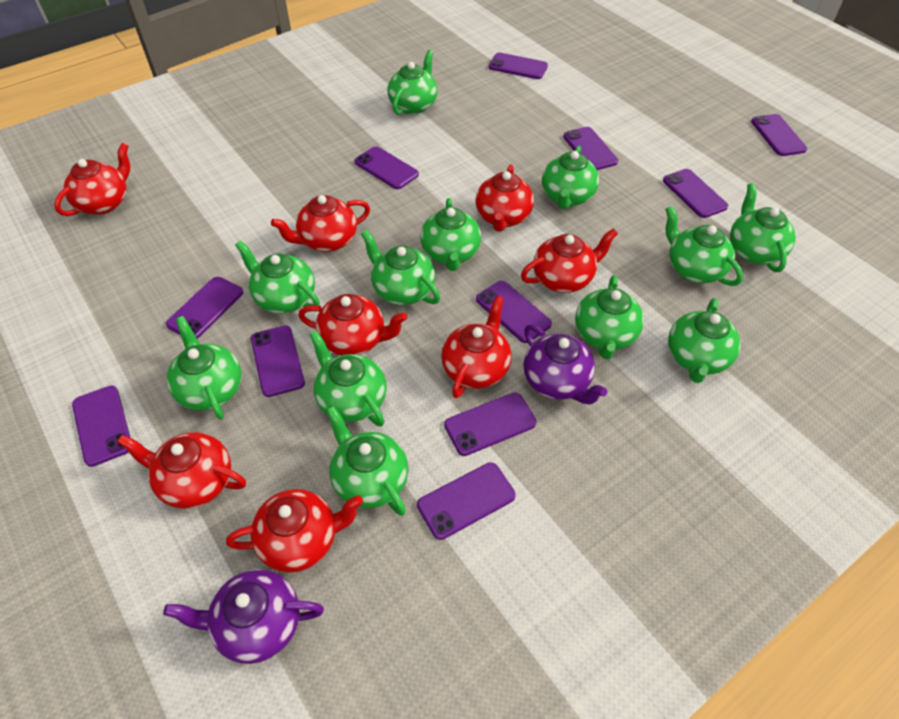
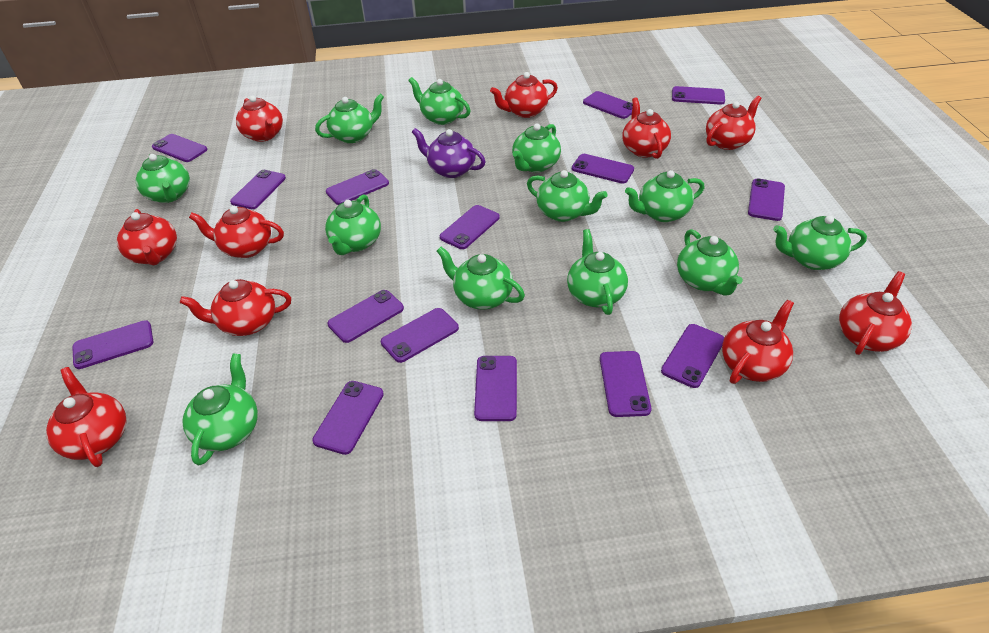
purple phone: [72,386,130,467] [166,277,243,339] [251,326,305,397] [355,146,419,189] [417,462,516,540] [444,392,537,456] [476,281,552,343] [489,53,548,79] [563,127,618,170] [663,169,728,218] [751,114,807,156] = 11 -> [72,320,153,369] [152,134,208,162] [230,170,286,209] [312,381,384,455] [326,169,389,205] [327,290,404,343] [381,308,459,363] [440,205,500,249] [474,356,517,421] [572,154,634,184] [583,91,633,119] [600,351,651,417] [661,324,724,388] [672,86,725,105] [748,178,785,221] = 15
purple teapot: [163,570,324,664] [523,324,607,405] = 2 -> [412,128,486,178] = 1
red teapot: [54,143,130,216] [117,432,246,509] [226,489,363,573] [271,195,370,252] [298,294,407,355] [441,296,511,398] [475,164,534,232] [521,228,618,293] = 8 -> [46,367,127,467] [117,209,177,266] [180,279,291,336] [189,206,284,258] [236,96,283,142] [490,72,558,118] [622,97,671,159] [706,96,762,150] [722,300,794,384] [839,271,912,355] = 10

